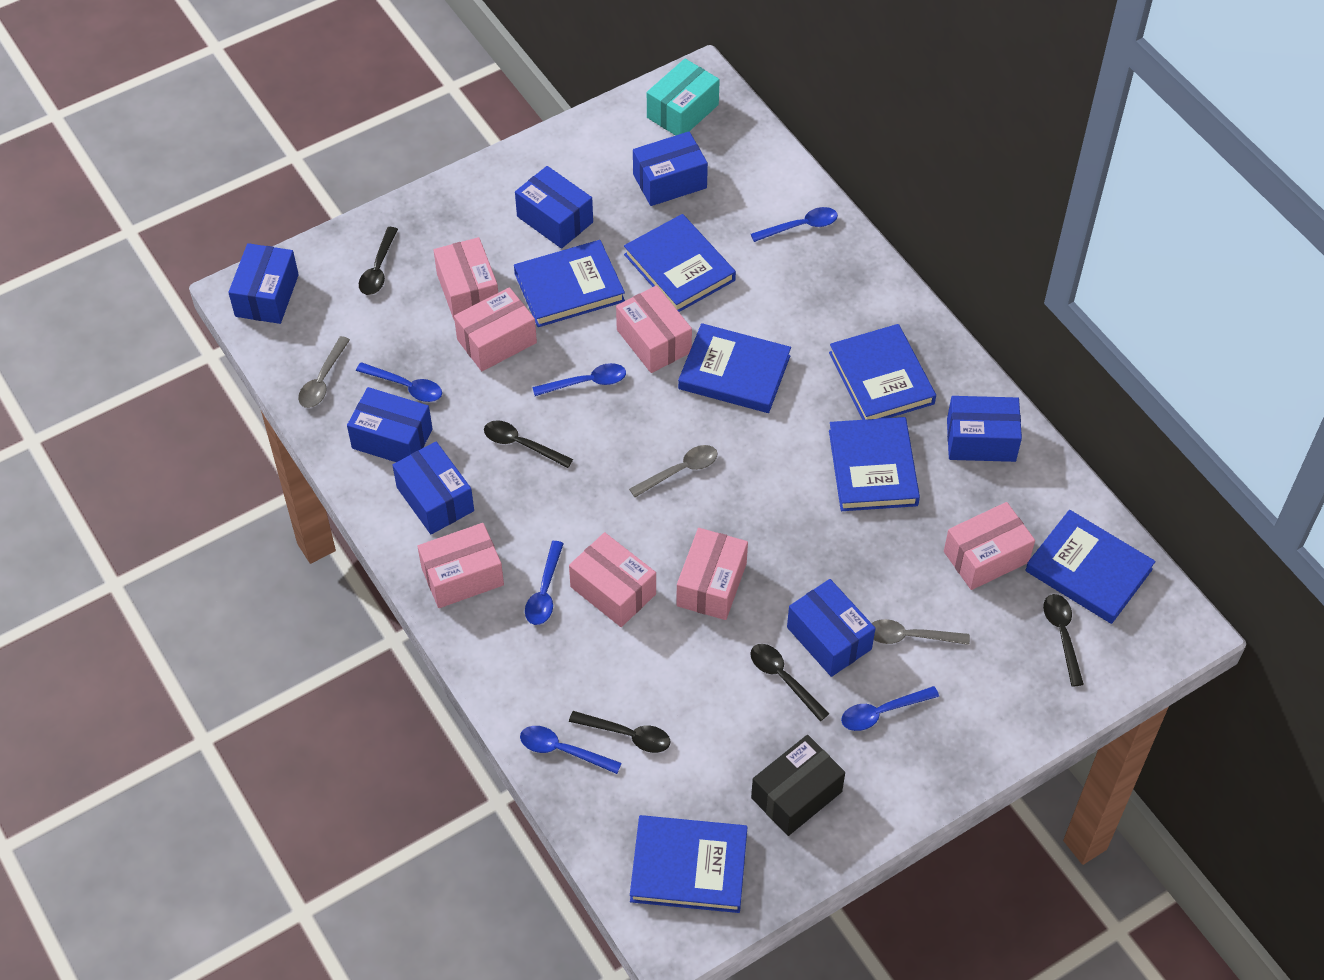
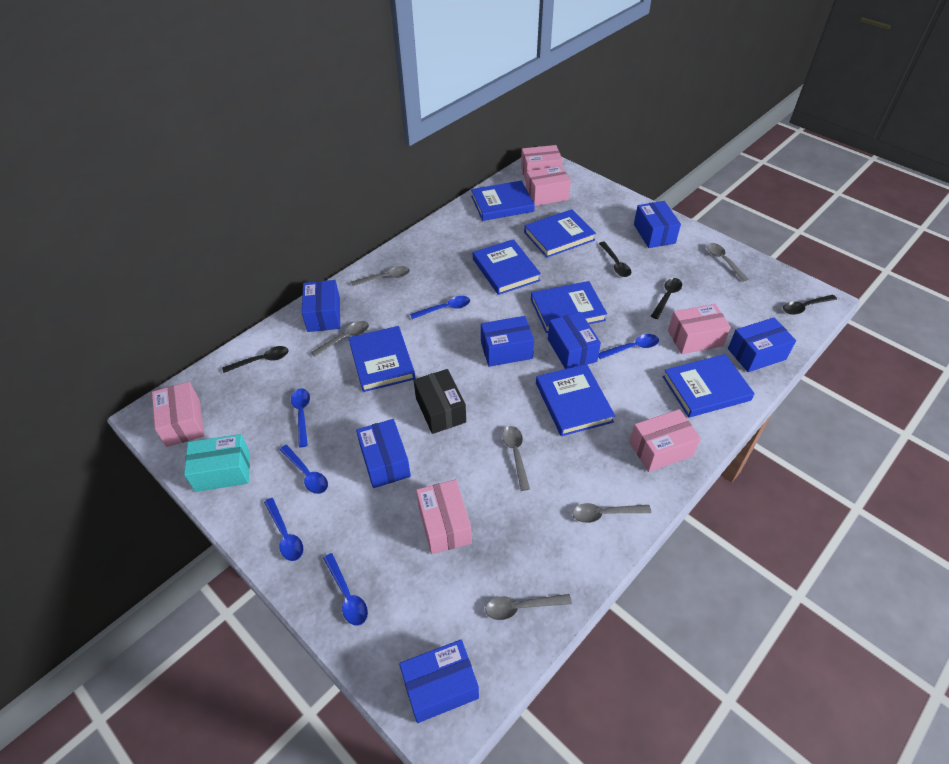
black spoon: [359,227,398,295] [484,420,573,468] [569,711,670,753] [750,644,829,721] [1043,594,1084,687] = 5 -> [222,346,289,373] [599,242,631,277] [651,278,682,319] [783,295,837,315] = 4
grey spoon: [298,336,350,408] [629,445,718,497] [872,619,970,645] = 3 -> [311,321,369,357] [351,266,410,286] [485,594,572,620] [502,426,530,491] [572,503,651,523] [707,243,748,282] = 6
pink box: [417,523,504,608] [434,237,498,321] [454,287,537,371] [569,532,656,627] [616,285,692,373] [676,528,748,620] [944,502,1035,590] = 7 -> [152,382,204,447] [416,480,472,554] [521,145,563,180] [526,166,571,206] [629,409,701,472] [668,304,731,354] = 6

